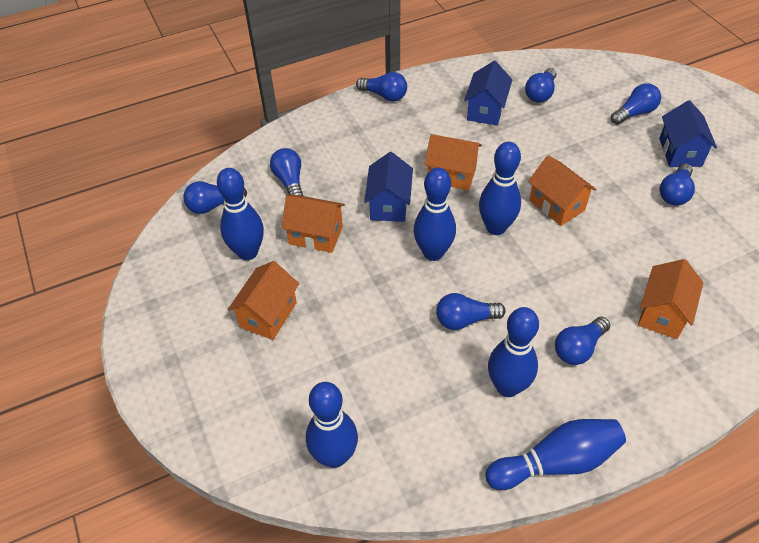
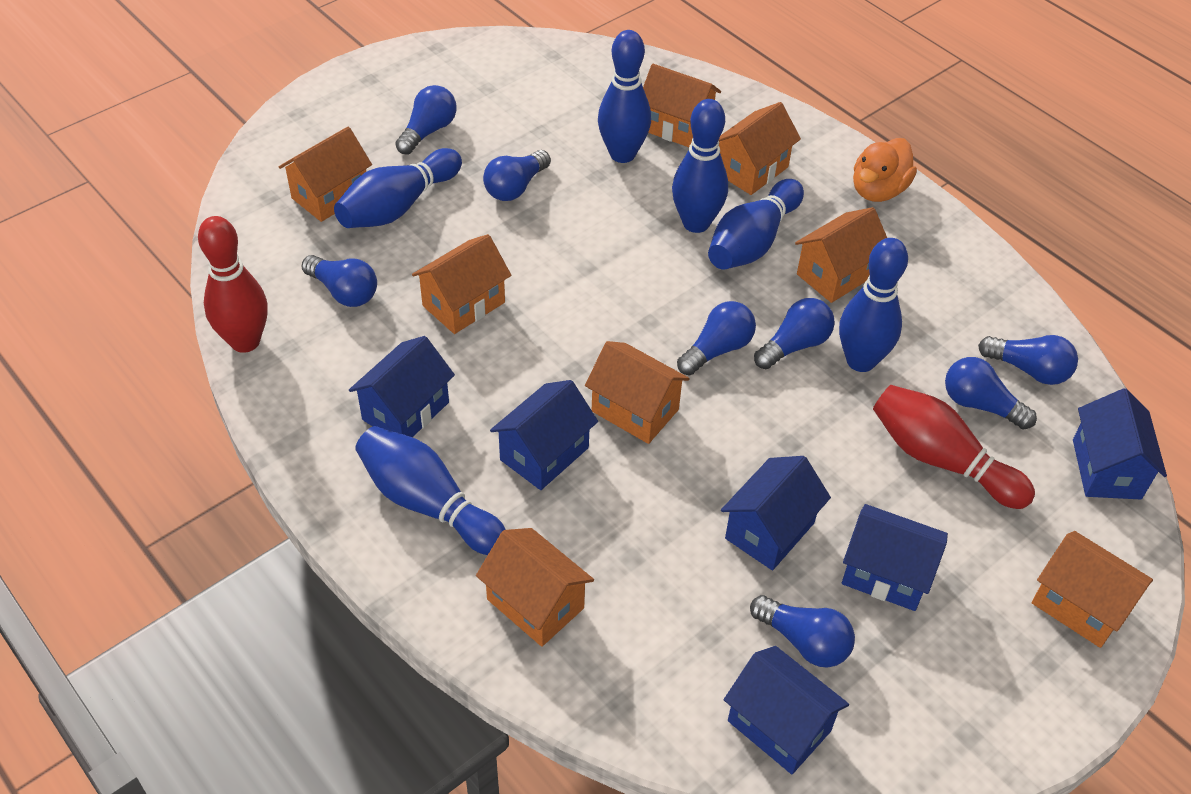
blue house: [364,152,413,222] [464,61,512,126] [659,100,717,167] = 3 -> [349,336,455,437] [490,380,598,490] [721,456,831,570] [724,646,849,774] [842,504,948,611] [1073,388,1167,500] = 6
orange duck: none = 0 -> [853,138,917,202] = 1
orange house: [228,261,299,340] [281,195,345,253] [424,134,482,190] [528,156,597,226] [638,259,703,339] = 5 -> [279,126,372,222] [412,234,511,334] [476,528,594,647] [585,341,690,444] [643,64,721,147] [719,102,801,195] [795,207,887,303] [1032,531,1153,648] = 8
red bowling pin: none = 0 -> [198,216,268,353] [873,385,1035,509] = 2

